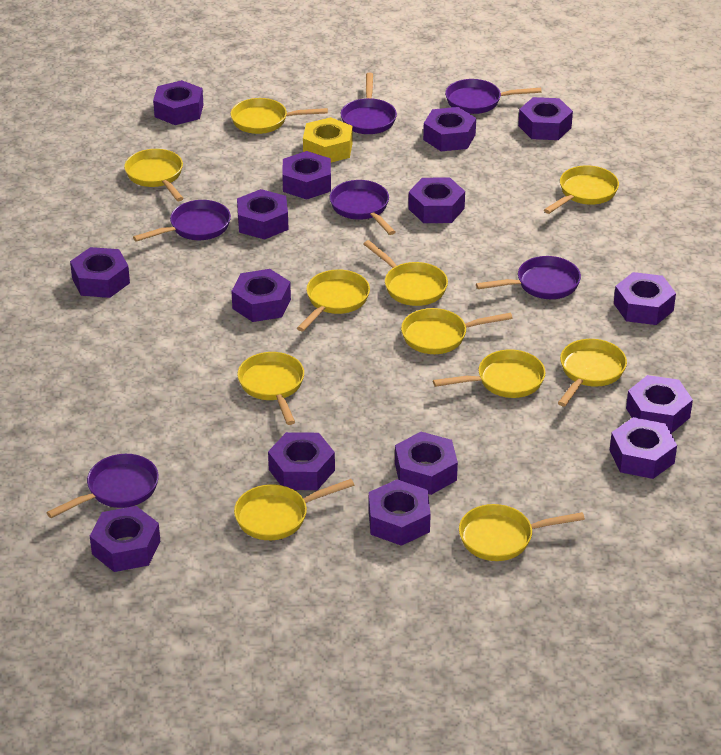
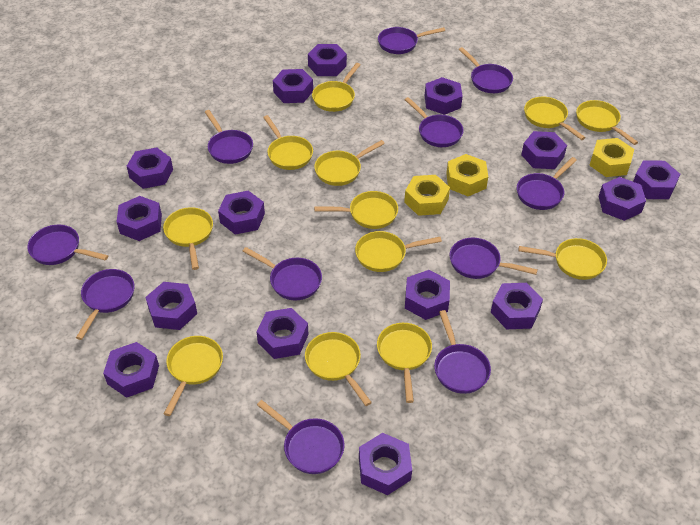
purple pan: [46,454,159,518] [133,200,231,242] [330,180,395,235] [340,73,397,134] [445,79,542,114] [476,256,581,299] = 6 -> [27,225,108,265] [76,269,135,340] [205,110,253,164] [242,247,322,300] [257,400,345,474] [378,27,445,54] [405,97,464,147] [434,310,491,394] [450,238,538,279] [459,47,513,93] [517,157,577,210] = 11
yellow nut: [303,117,353,162] = 1 -> [404,175,450,216] [446,154,488,196] [589,138,634,177] = 3
yellow pan: [124,149,184,201] [231,98,328,134] [234,479,354,540] [237,352,304,425] [297,269,370,331] [364,240,448,306] [401,308,513,354] [433,349,545,398] [459,504,585,561] [544,165,619,214] [558,339,627,407] = 11 -> [163,207,213,270] [164,336,223,416] [263,115,313,170] [305,332,372,406] [312,63,361,112] [314,140,385,186] [314,191,398,229] [355,231,442,272] [377,323,432,403] [519,238,607,280] [524,97,586,140] [576,100,638,145] = 12

